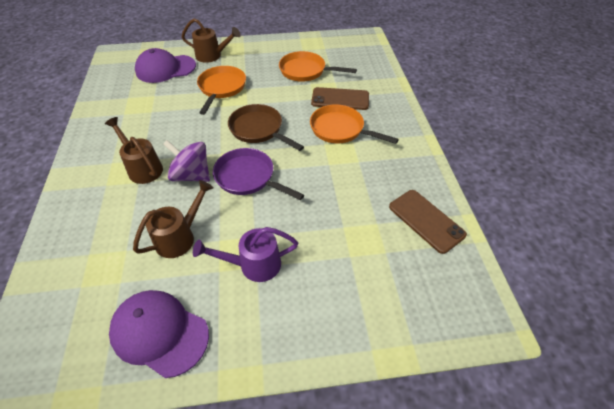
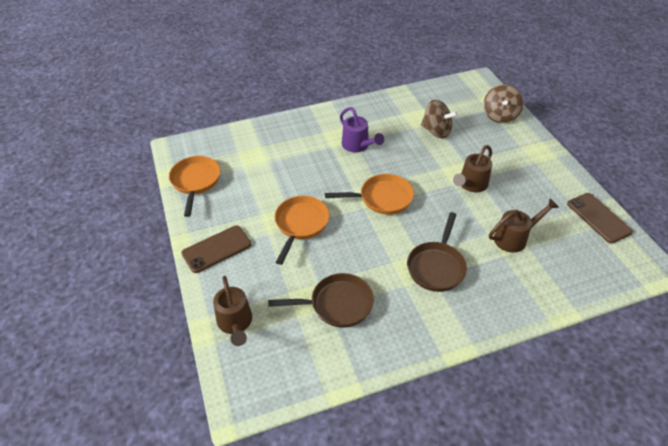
brown pan: [228,104,304,151] = 1 -> [268,273,374,328] [407,212,467,292] = 2
brown spinning top: none = 0 -> [421,100,458,138] [484,84,523,123] = 2
purple cap: [109,290,209,378] [135,48,196,83] = 2 -> none = 0
purple pan: [213,148,304,200] = 1 -> none = 0
purple spinning top: [163,140,210,182] = 1 -> none = 0

